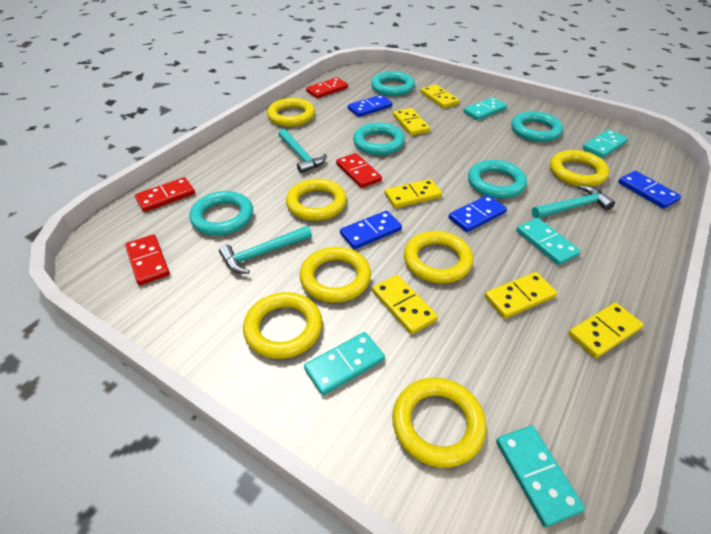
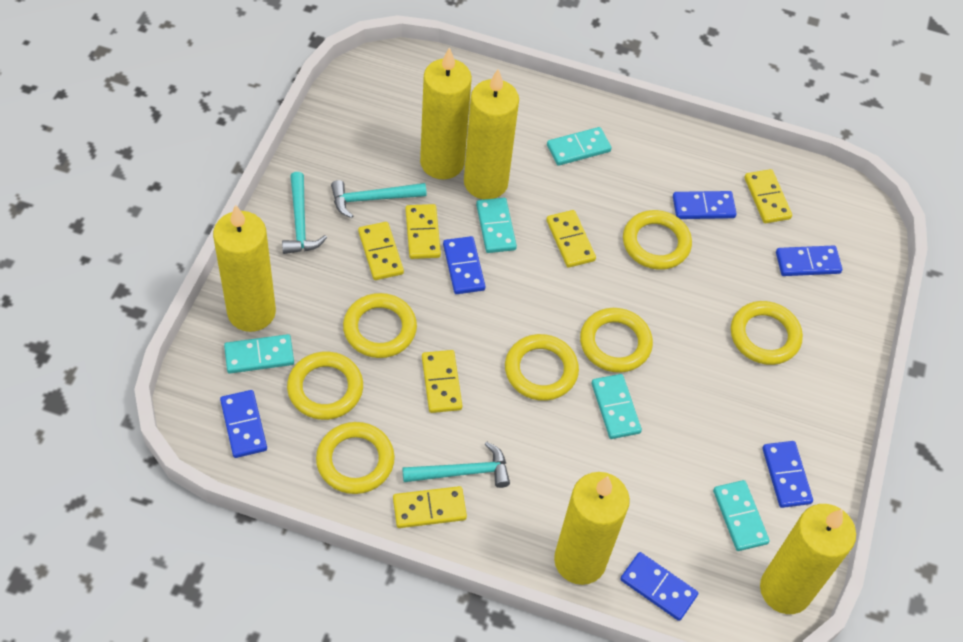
blue domino: [340,211,402,249] [348,95,392,117] [449,195,507,232] [618,171,681,209] = 4 -> [220,390,267,458] [443,236,485,294] [620,552,699,621] [673,191,737,219] [762,441,813,508] [776,245,842,276] = 6
red domino: [125,234,170,285] [135,177,195,212] [306,77,348,98] [336,153,382,188] = 4 -> none = 0
turquoise ring: [189,191,253,235] [353,123,405,155] [371,71,415,96] [468,160,527,199] [511,111,563,142] = 5 -> none = 0
yellow candle: none = 0 -> [213,204,276,332] [420,47,472,179] [464,69,519,199] [554,472,630,585] [760,504,856,614] = 5

